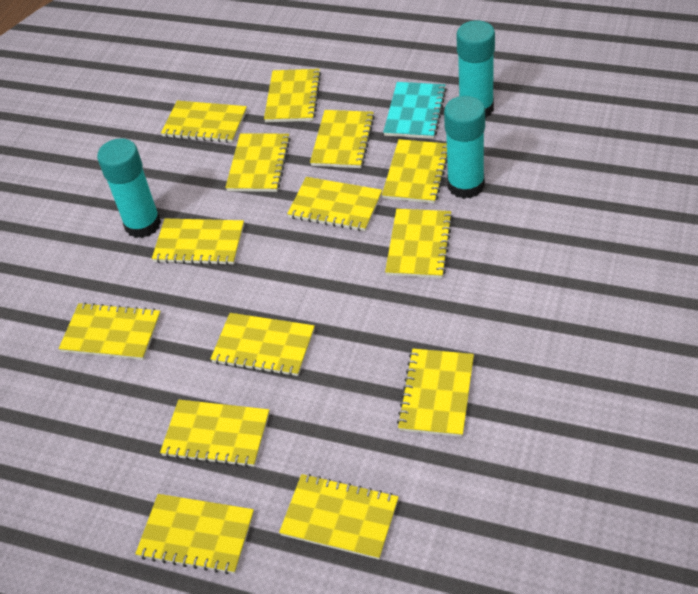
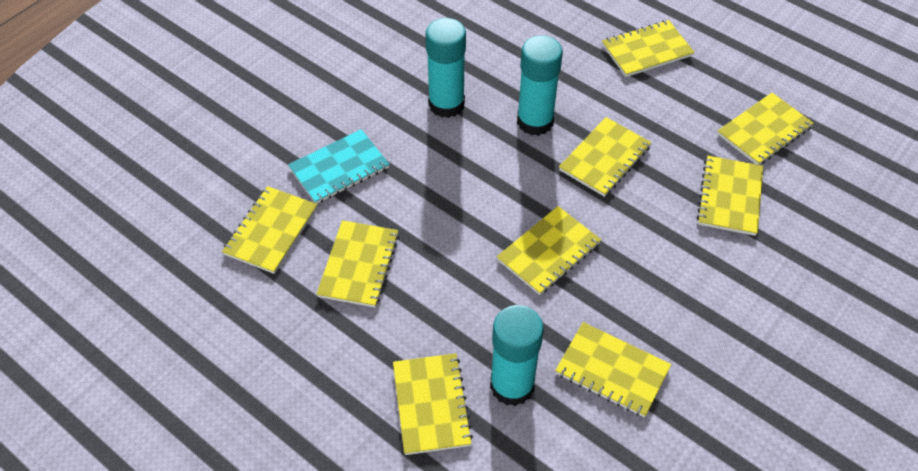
yellow notebook: [59,302,161,360] [135,494,254,574] [152,219,244,265] [160,400,270,467] [161,101,247,143] [211,313,315,376] [225,133,291,192] [264,69,321,122] [279,474,399,560] [287,177,382,231] [310,110,375,168] [382,139,447,204] [385,209,453,278] [397,349,474,437] = 14 -> [222,186,317,274] [317,220,399,308] [393,353,473,455] [497,206,601,295] [555,322,671,417] [559,117,652,197] [602,20,694,77] [697,156,763,236] [718,93,813,165] = 9

